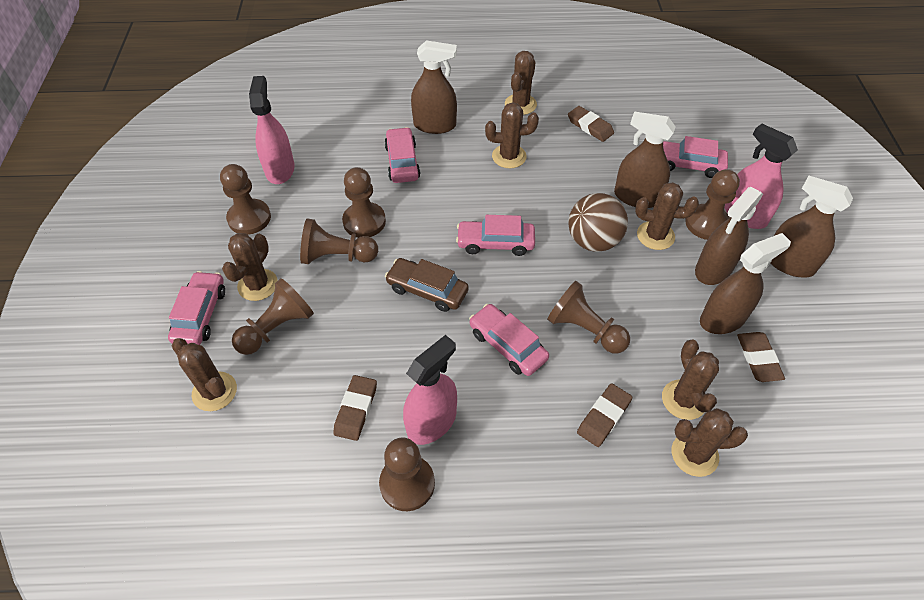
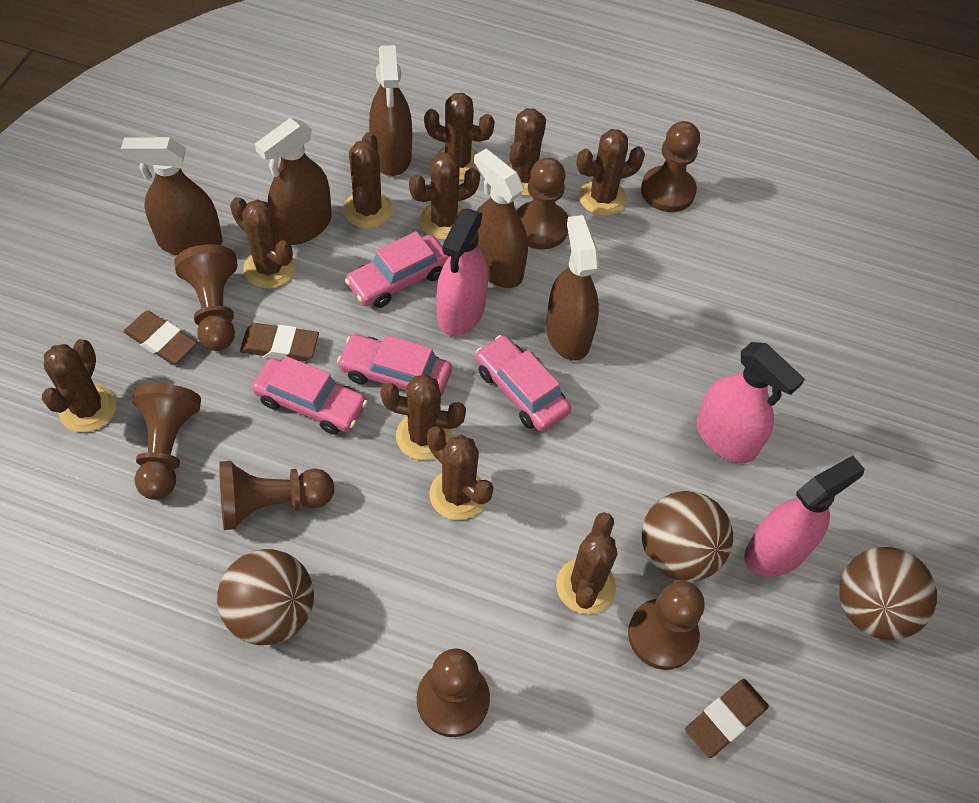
brown ball: [568,193,628,252] = 1 -> [217,549,314,645] [642,491,733,581] [839,547,937,640] = 3
brown cactus: [172,338,237,411] [222,233,278,301] [485,102,539,168] [505,51,537,115] [635,182,699,250] [662,340,719,420] [672,408,748,477] = 7 -> [42,339,116,432] [230,197,295,288] [343,132,393,228] [381,374,466,460] [409,152,480,240] [424,93,495,180] [427,426,493,520] [507,108,546,196] [556,512,618,614] [576,129,645,216] = 10
brown car: [385,258,469,312] = 1 -> none = 0
brown eraser: [333,375,377,441] [568,106,614,142] [577,383,633,447] [737,332,785,382] = 4 -> [124,311,197,365] [240,323,319,362] [685,679,769,758] = 3
pink car: [168,271,225,345] [384,127,421,183] [456,215,535,256] [469,304,549,376] [663,136,728,178] = 5 -> [252,356,368,435] [337,334,452,396] [345,231,449,308] [476,335,571,432] = 4

